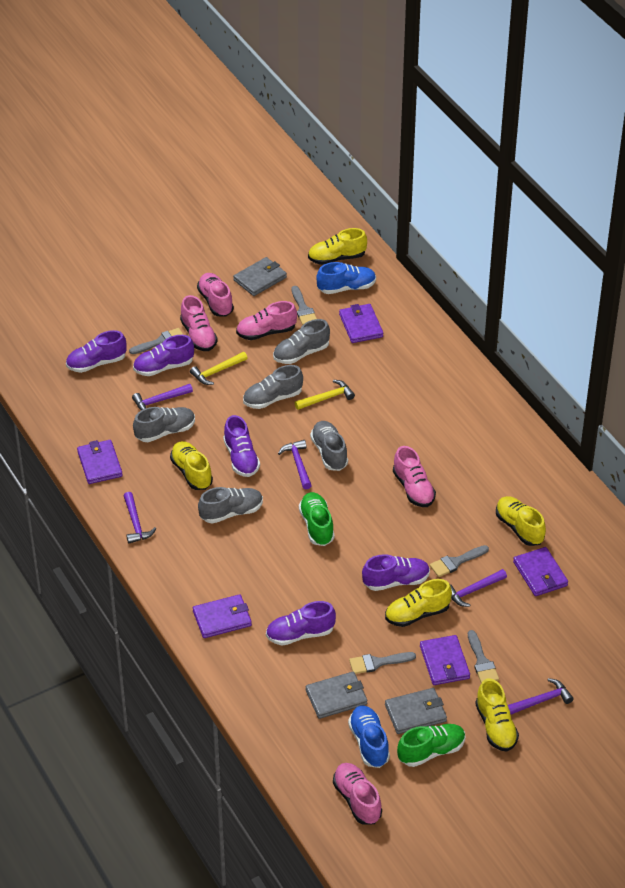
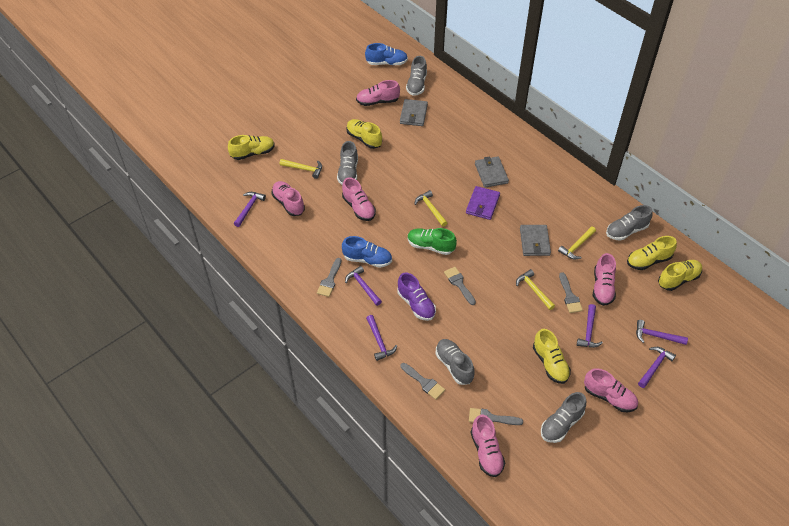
green shoe: [299,492,334,546] [397,724,465,767] = 2 -> [408,228,457,255] = 1
pink shoe: [180,295,218,351] [197,273,234,317] [236,301,297,340] [333,763,382,824] [393,446,436,507] = 5 -> [271,181,305,216] [342,177,376,221] [356,80,400,106] [471,415,505,477] [584,368,638,412] [593,253,616,306] = 6
purple hammer: [124,492,156,544] [132,384,193,410] [278,440,312,489] [450,569,507,607] [508,678,574,715] = 5 -> [234,192,266,227] [345,266,382,306] [366,315,397,361] [577,304,603,348] [636,320,688,345] [638,347,676,388] = 6
purple shoe: [66,330,127,373] [133,335,194,376] [223,415,260,477] [266,601,336,646] [362,554,430,591] = 5 -> [397,273,436,321] = 1
purple wallet: [77,440,123,484] [193,594,252,638] [339,304,383,343] [420,635,470,685] [513,547,568,596] = 5 -> [466,186,500,220] = 1
yellow hammer: [190,352,248,385] [295,380,355,410] = 2 -> [280,159,322,179] [414,190,447,227] [516,269,555,310] [558,226,596,259] = 4

